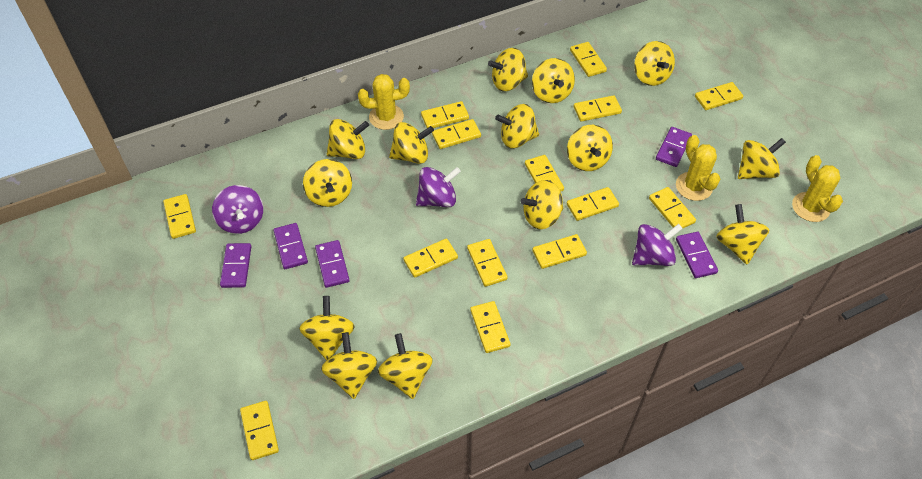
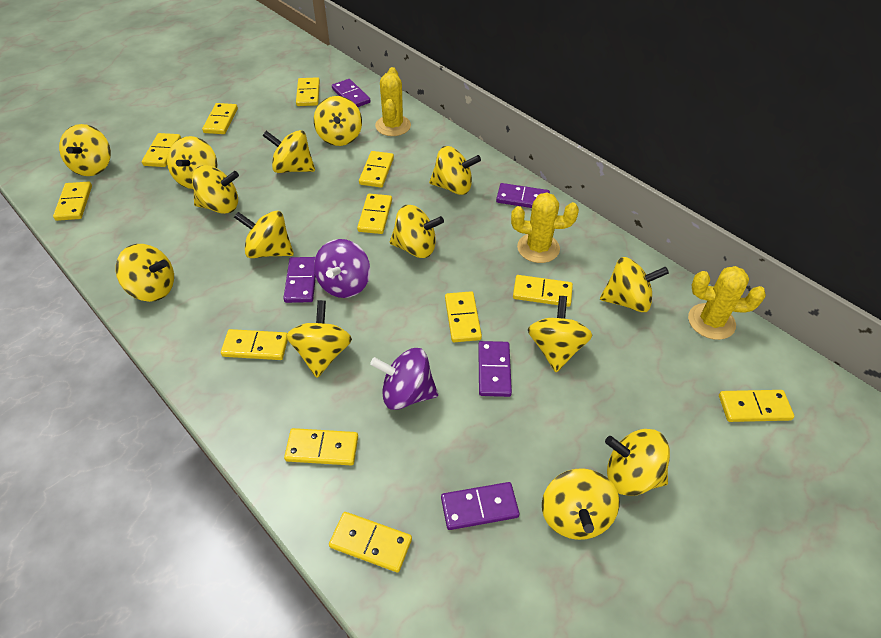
purple spinning top: [212,185,263,234] [416,167,461,207] [632,224,683,266] = 3 -> [314,239,370,298] [370,348,438,410] = 2
yellow domino: [163,194,196,239] [240,401,279,460] [403,238,458,278] [421,101,469,128] [432,119,481,149] [467,239,508,287] [470,301,511,353] [525,155,564,192] [533,234,587,269] [567,187,619,221] [570,42,607,77] [574,95,622,122] [649,187,696,228] [695,82,743,110] = 14 -> [53,182,92,221] [142,133,181,167] [202,103,238,134] [221,329,288,360] [284,428,358,465] [296,77,320,106] [329,512,412,572] [357,194,392,234] [359,151,394,187] [445,291,482,342] [513,275,573,307] [719,390,795,422] = 12

